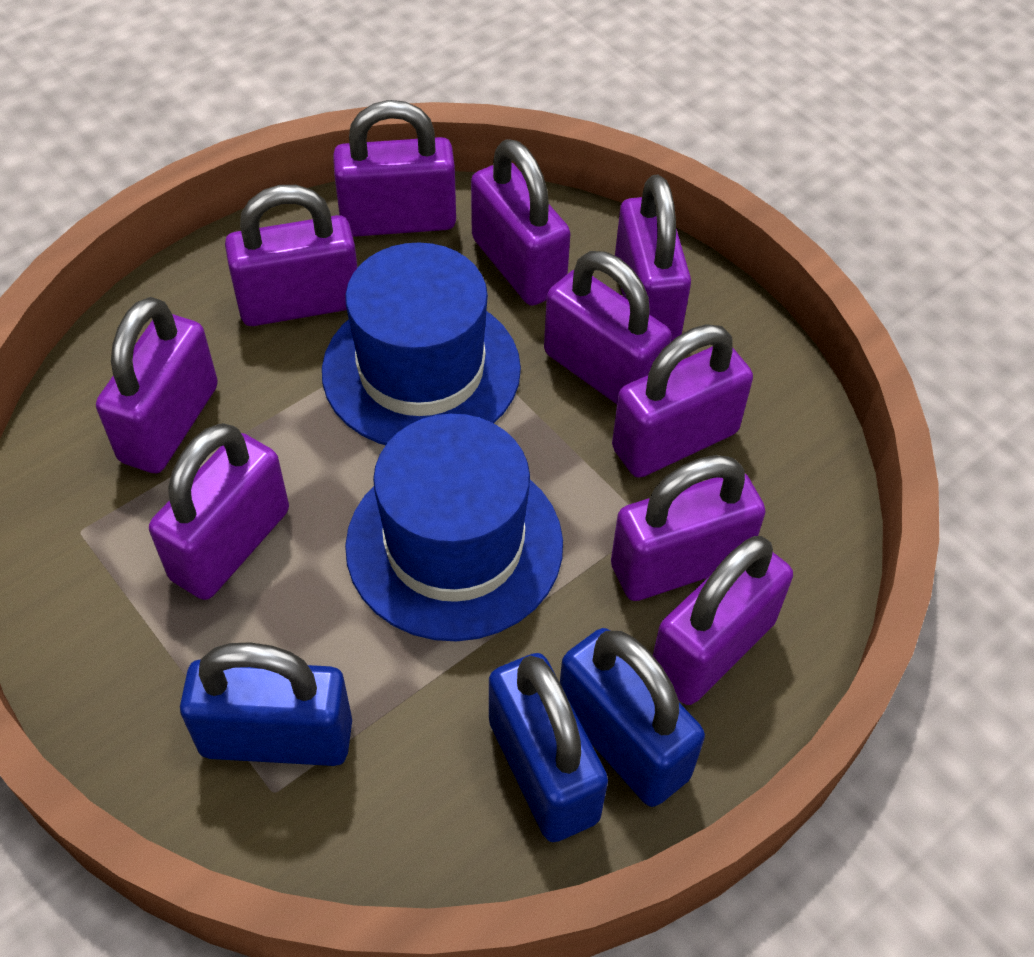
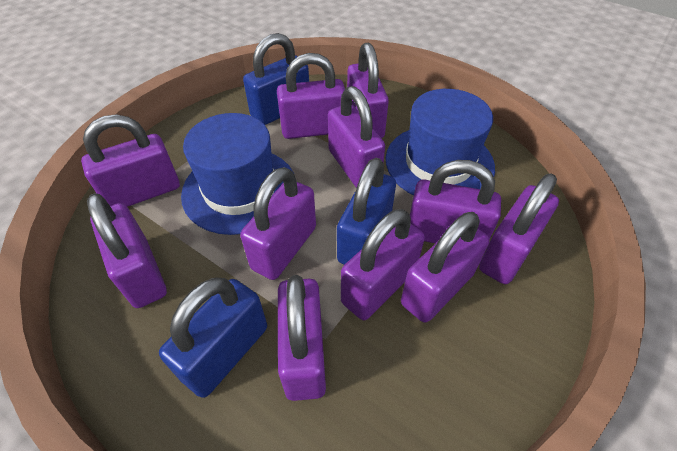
purple padlock: [96,297,218,473] [149,423,289,600] [225,185,358,326] [333,100,456,237] [471,139,571,306] [544,251,671,404] [611,455,765,601] [612,324,753,478] [615,175,691,342] [653,536,793,705] = 10 -> [81,114,180,207] [87,193,167,308] [240,167,316,280] [277,53,345,139] [278,275,326,401] [328,86,385,188] [341,209,425,320] [347,43,389,138] [401,212,489,323] [410,160,501,244] [479,174,559,284] = 11

